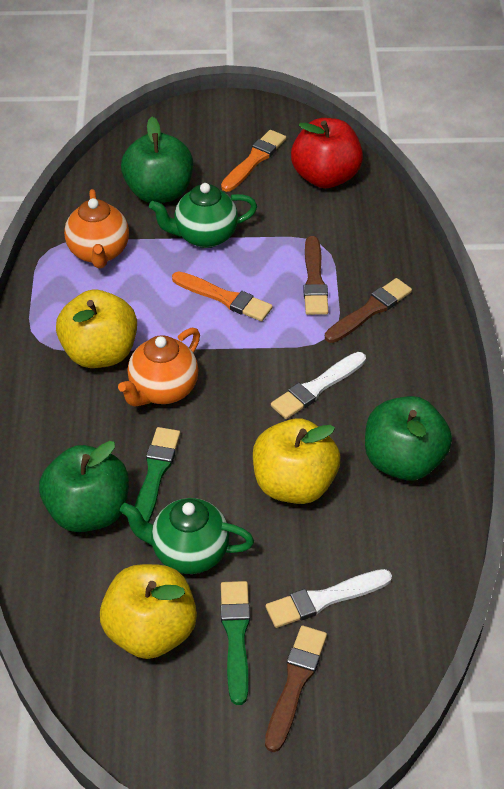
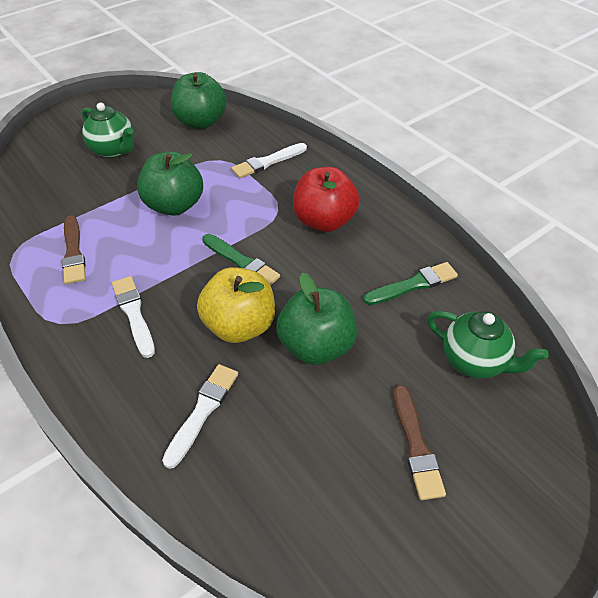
brown brush: [265,626,327,752] [303,236,328,315] [325,278,412,343] = 3 -> [62,215,86,284] [394,385,446,500] = 2
orange brush: [172,271,273,321] [221,130,286,192] = 2 -> none = 0
orange teapot: [64,189,129,268] [118,328,200,406] = 2 -> none = 0
white brush: [266,569,392,628] [271,352,366,419] = 2 -> [112,276,155,358] [162,364,238,469] [231,143,307,178] = 3
yellow apple: [56,290,137,368] [100,564,197,659] [253,418,340,504] = 3 -> [197,267,275,343] = 1

